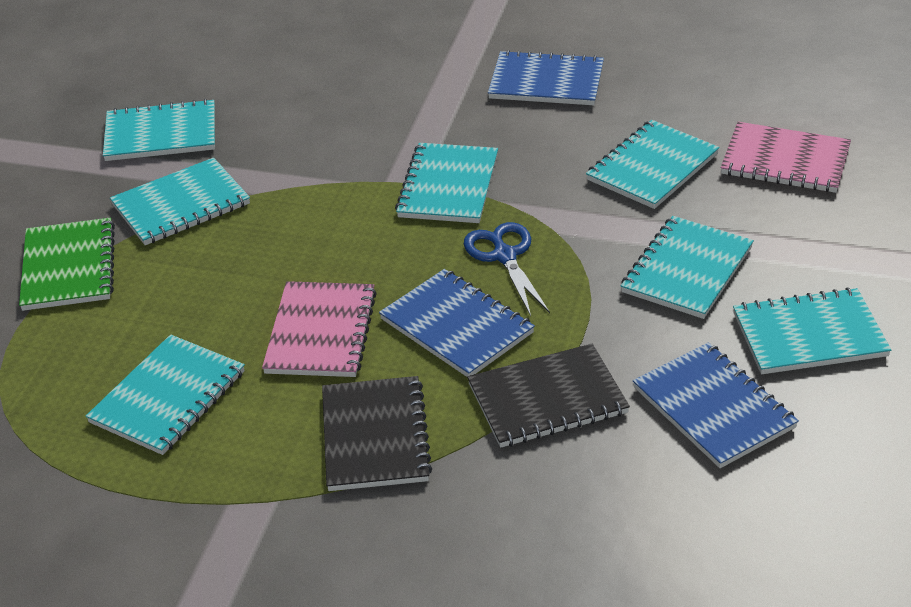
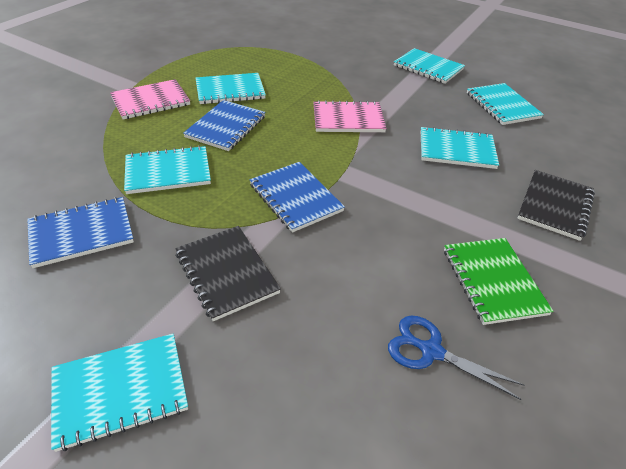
turquoise notebook: [86,334,245,455] [103,99,215,161] [110,158,250,245] [395,143,498,223] [586,120,719,209] [621,216,754,319] [733,287,891,374] = 7 -> [51,334,188,452] [124,146,211,194] [196,73,266,104] [394,48,465,84] [421,126,499,169] [467,83,544,125] = 6

